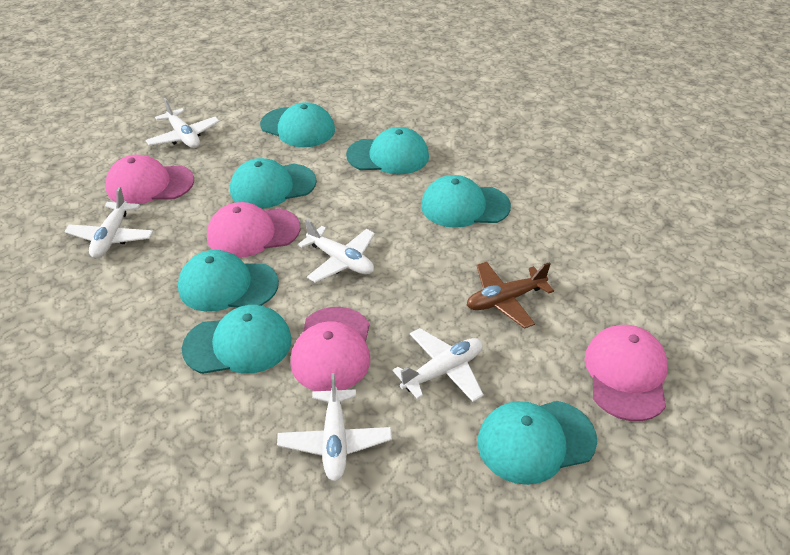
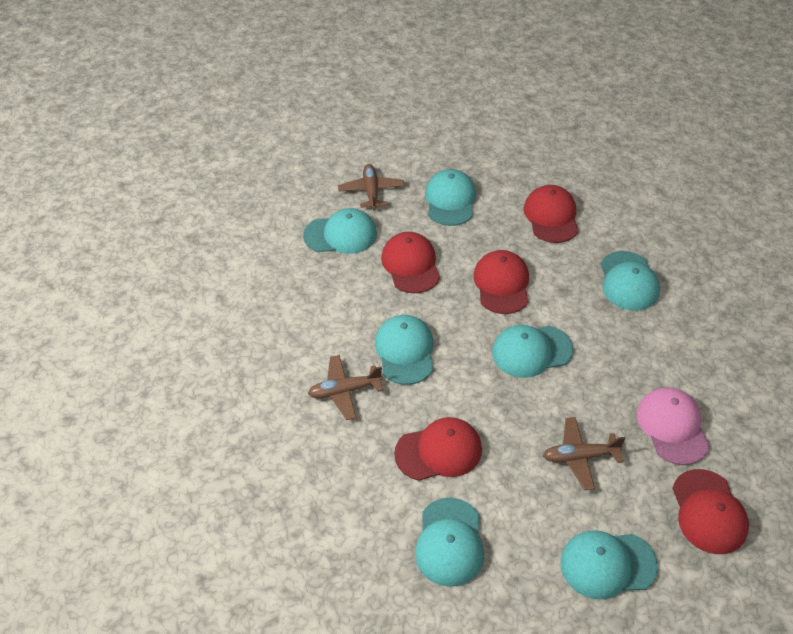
brown plane: [467,262,554,329] = 1 -> [308,355,383,420] [338,164,404,210] [543,417,626,490] = 3
pink cap: [105,155,194,204] [207,202,300,258] [290,307,370,391] [585,325,668,421] = 4 -> [637,387,710,465] = 1
red cap: none = 0 -> [381,232,440,294] [394,417,482,481] [473,250,529,314] [524,185,579,243] [672,469,749,554] = 5
white plane: [64,187,153,258] [145,98,220,148] [277,373,392,481] [298,219,375,283] [393,328,484,402] = 5 -> none = 0

